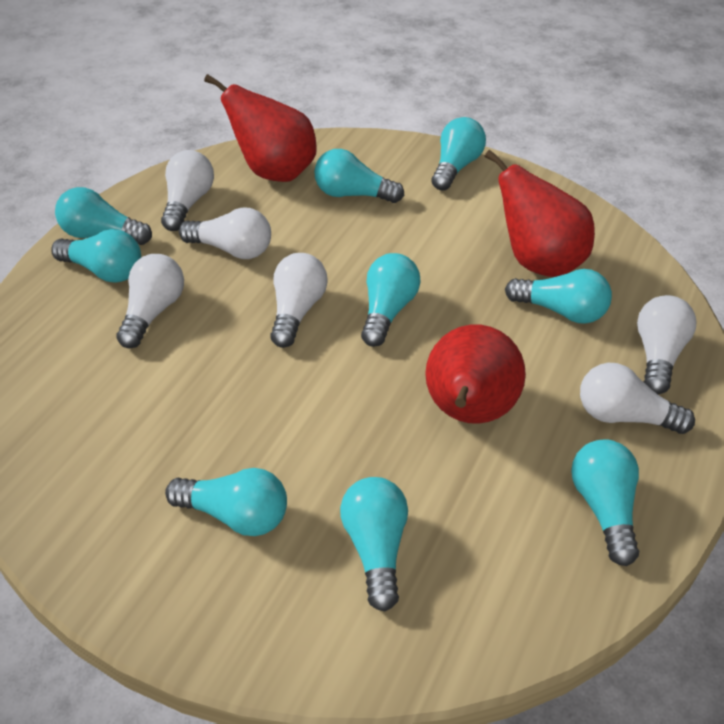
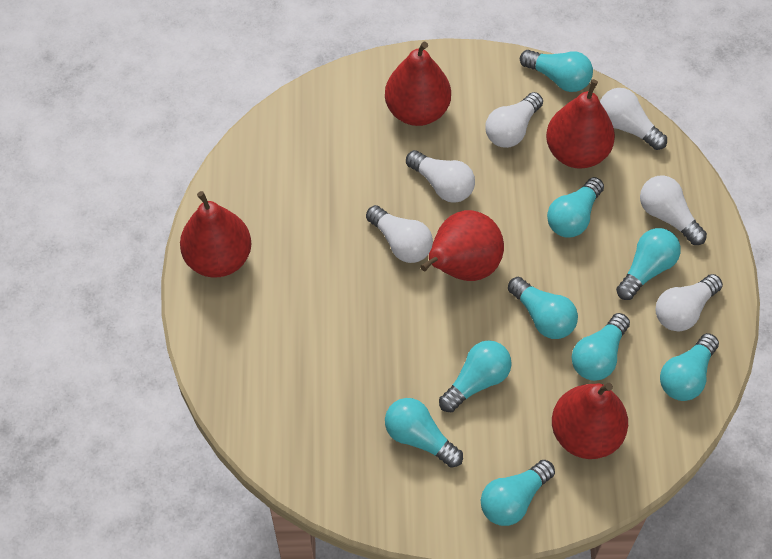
red pear: [204,74,317,182] [425,324,526,424] [485,149,595,277] = 3 -> [180,191,251,278] [385,42,451,126] [420,210,504,281] [546,79,615,169] [552,383,628,459] = 5

